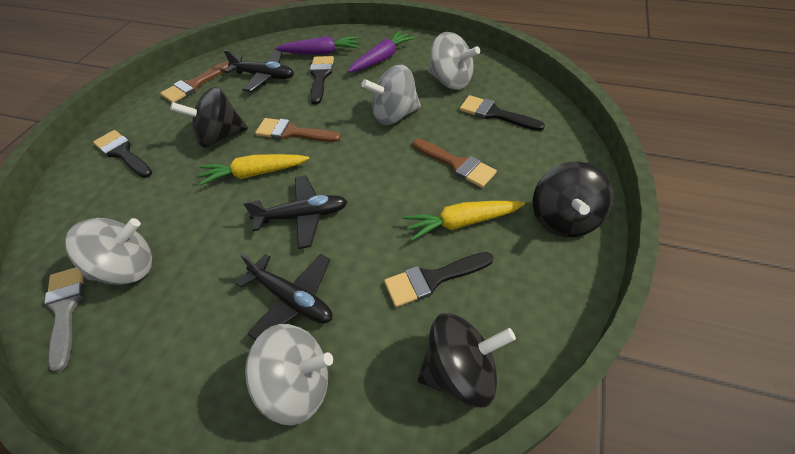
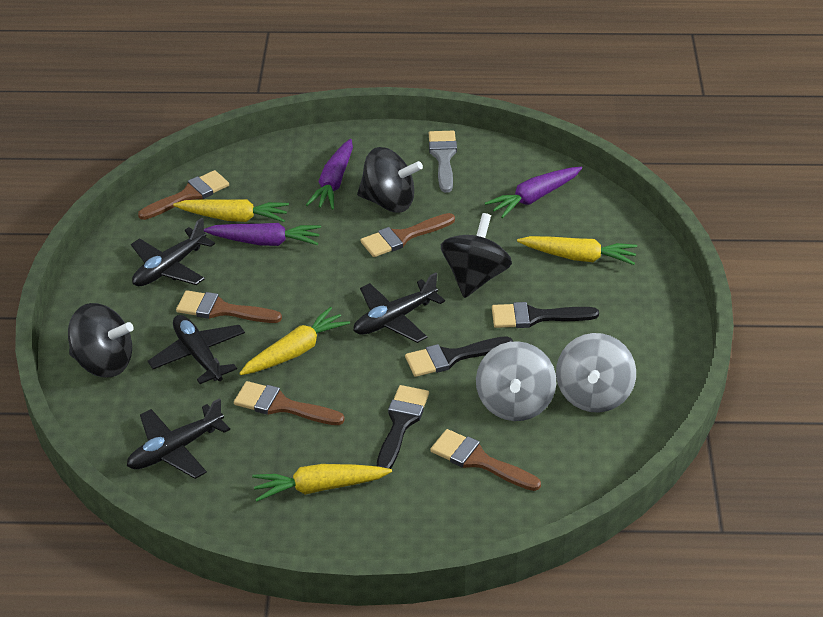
black brush: [93,130,152,178] [310,56,334,105] [384,252,493,307] [460,95,545,131] = 4 -> [377,385,429,469] [405,336,513,377] [492,302,599,328] = 3
black plane: [223,50,294,92] [236,254,332,340] [243,175,347,249] = 3 -> [127,398,230,479] [131,218,215,286] [148,315,245,384] [354,273,445,343] = 4
brown brush: [160,61,229,103] [255,118,341,142] [413,138,497,188] = 3 -> [138,170,229,220] [176,290,282,323] [234,381,345,425] [360,213,455,257] [430,429,541,491] = 5
grey spinning top: [65,218,152,285] [245,324,333,426] [362,65,421,125] [428,32,480,90] = 4 -> [476,341,556,421] [556,333,636,413] = 2
purple carrot: [275,36,359,55] [348,30,415,72] = 2 -> [204,223,321,246] [306,139,353,210] [485,167,582,218] = 3
yellow carrot: [198,154,309,186] [403,201,525,241] = 2 -> [173,199,289,222] [239,307,350,375] [252,464,392,502] [517,236,637,265] = 4

